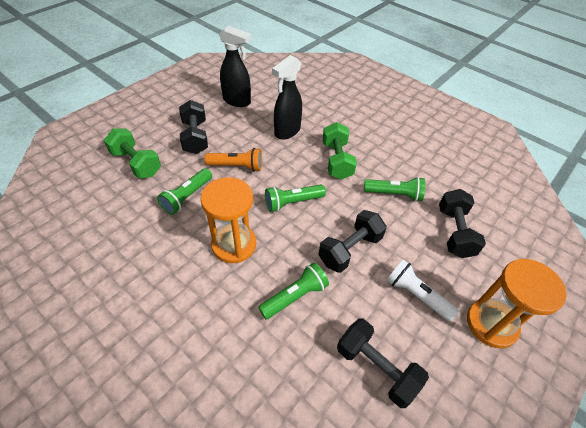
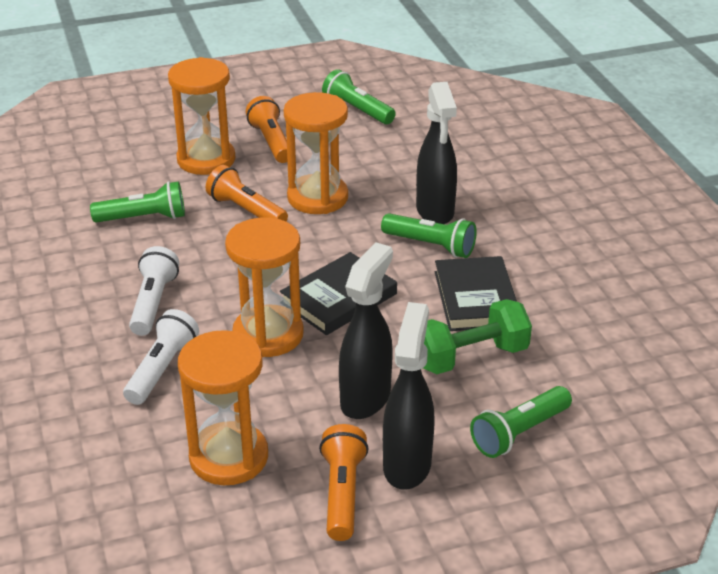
black book: none = 0 -> [280,252,397,335] [435,256,517,331] = 2
black dumbbell: [179,100,208,154] [318,210,387,273] [337,318,429,408] [439,189,486,258] = 4 -> none = 0
black spray bottle: [219,25,251,107] [272,55,302,139] = 2 -> [339,242,393,419] [383,302,435,490] [416,82,457,224] = 3
green dumbbell: [104,129,161,179] [323,122,357,180] = 2 -> [423,299,532,374] = 1
orange flashlight: [205,148,262,172] = 1 -> [206,165,288,221] [246,96,287,163] [319,424,368,541] = 3
orange hourglass: [200,177,256,263] [467,259,567,348] = 2 -> [168,57,235,175] [178,330,268,485] [225,217,304,357] [284,92,348,214] = 4
white flashlight: [387,259,459,322] = 1 -> [123,309,199,405] [129,246,179,336] = 2

